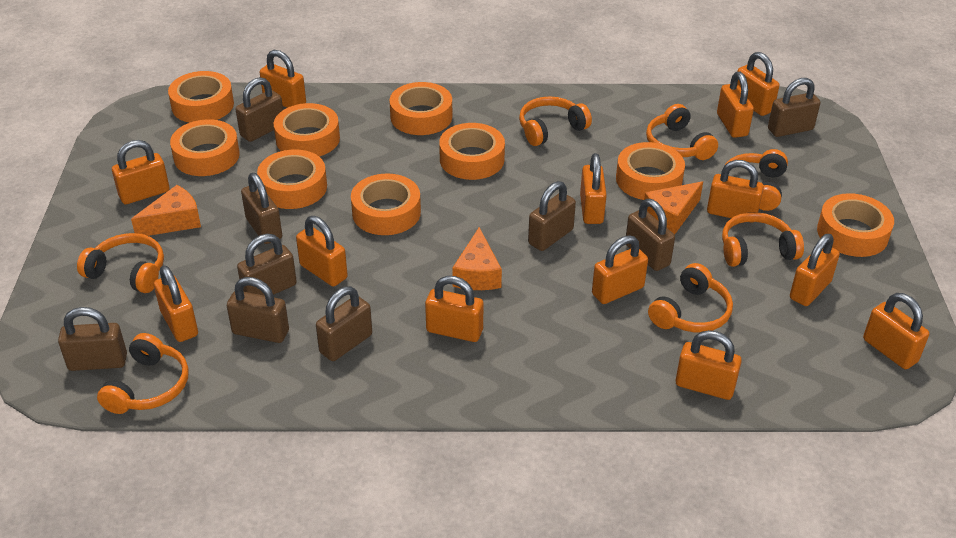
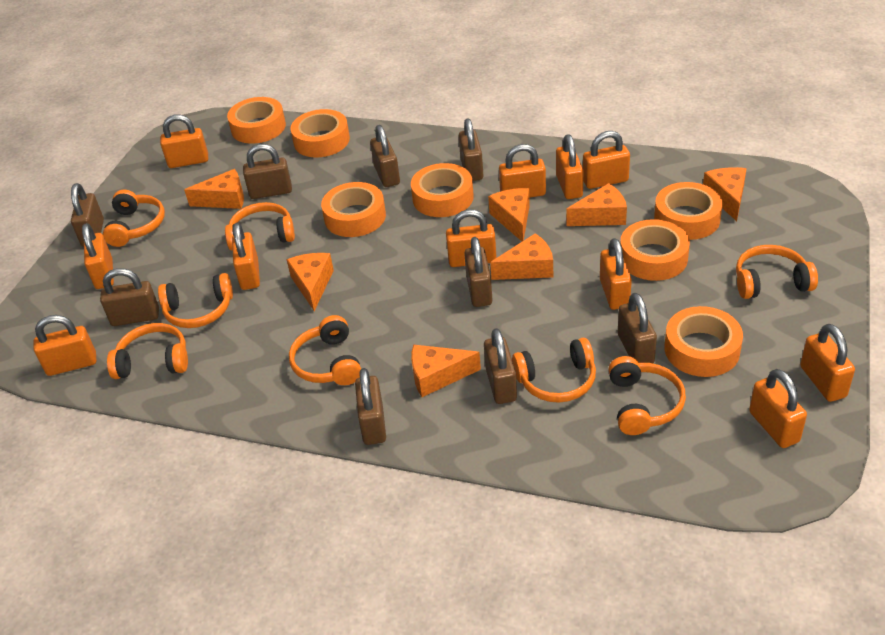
orange cheese: [131,185,201,236] [452,227,502,290] [644,181,703,235] = 3 -> [184,169,244,209] [287,253,334,311] [411,344,481,397] [488,188,530,241] [490,233,553,280] [566,183,627,226] [703,167,747,221] = 7
orange headphones: [77,233,164,293] [97,333,189,414] [519,96,592,146] [646,104,718,160] [648,263,733,332] [722,212,804,267] [725,149,788,211] = 7 -> [103,190,165,247] [107,323,188,379] [158,273,233,328] [225,202,295,250] [289,315,361,385] [512,338,596,403] [608,356,686,435] [736,245,818,299] = 8
orange padlock: [112,140,170,204] [154,265,198,342] [260,50,306,108] [296,216,348,287] [425,276,484,342] [580,153,607,224] [592,235,648,304] [676,330,742,400] [707,160,764,223] [717,72,754,138] [737,52,780,116] [790,234,840,306] [863,293,929,369] = 13 -> [34,315,96,376] [82,223,114,289] [160,114,208,168] [232,223,260,290] [446,209,497,267] [499,144,546,198] [556,134,583,199] [583,131,630,189] [600,238,632,310] [749,369,807,448] [800,324,855,402] = 11
orange tape: [168,71,234,123] [170,119,240,176] [257,150,327,209] [274,103,340,157] [351,173,421,235] [390,82,452,135] [439,123,505,180] [616,142,685,200] [817,193,894,257] = 9 -> [227,97,286,144] [291,109,350,157] [321,182,386,237] [411,163,474,217] [620,219,690,281] [654,182,722,240] [665,306,743,377] = 7

